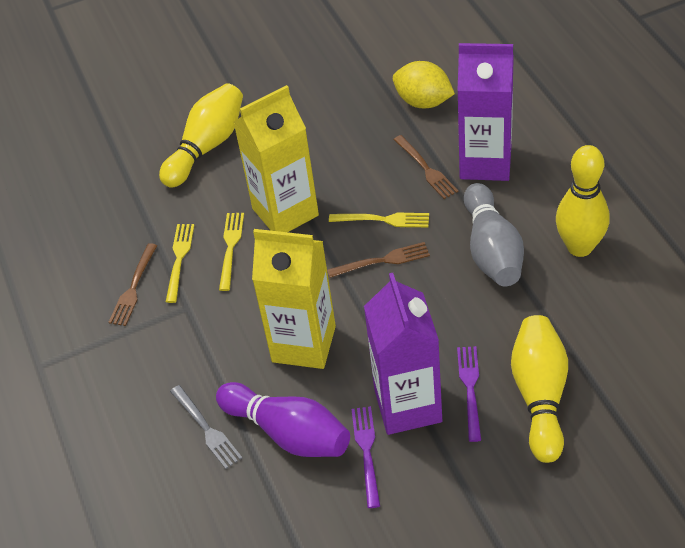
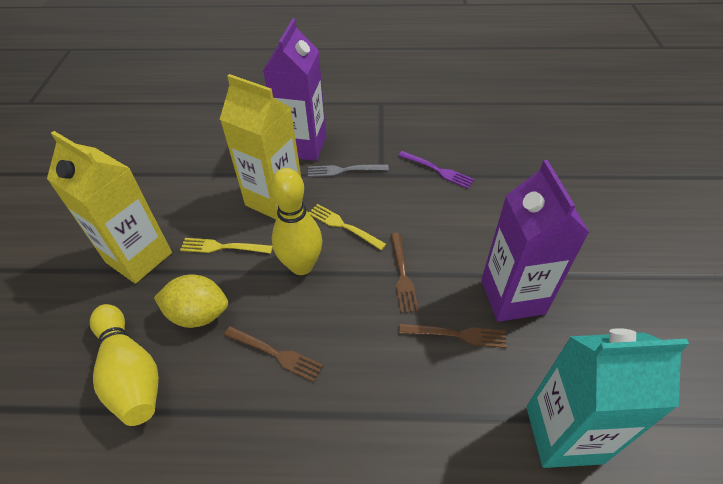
grey bowling pin: [464,183,524,286] = 1 -> none = 0
purple bowling pin: [216,382,350,457] = 1 -> none = 0
purple fork: [351,406,380,508] [457,346,481,442] = 2 -> [398,151,475,189] = 1
turquoise carton: none = 0 -> [526,328,689,468] = 1
yellow bowling pin: [159,83,243,188] [511,315,568,463] [556,145,609,257] = 3 -> [90,304,159,426] [270,168,322,275] = 2
yellow fork: [166,224,194,303] [219,213,244,291] [329,213,429,227] = 3 -> [180,238,273,253] [308,204,386,250] = 2

